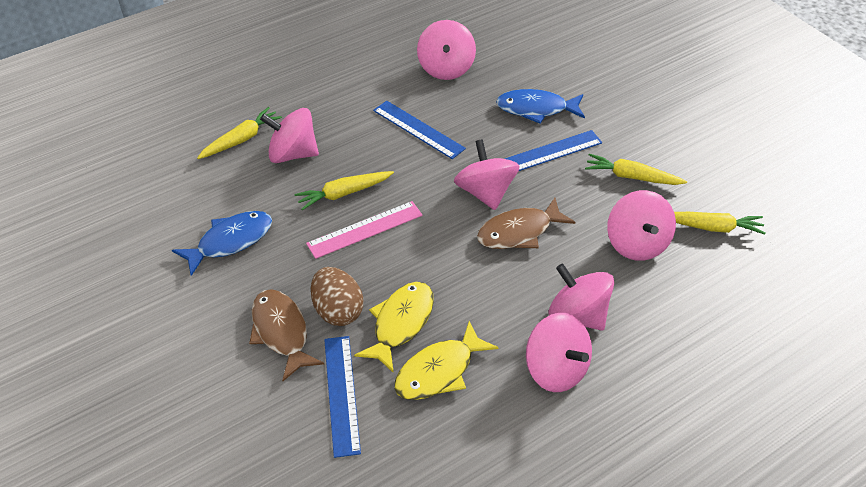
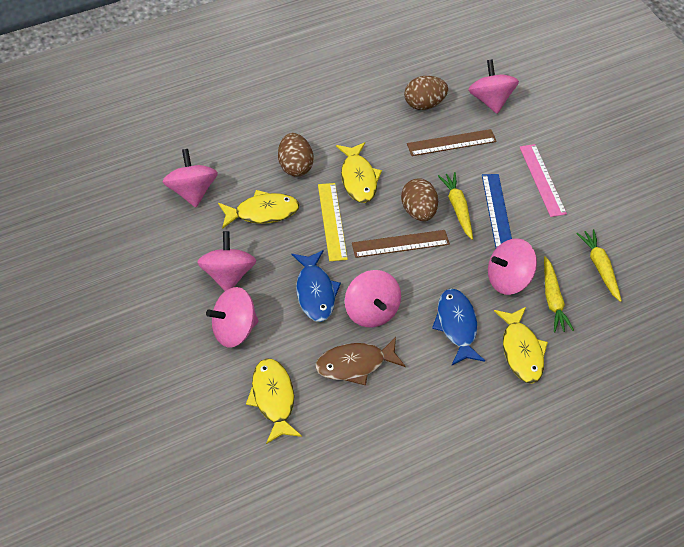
blue ruler: [324,336,361,458] [373,101,466,159] [505,130,602,171] = 3 -> [482,174,512,248] = 1
brown egg: [311,267,363,326] = 1 -> [278,133,314,177] [401,179,438,221] [404,76,448,110] = 3
brown fish: [249,289,324,381] [477,198,575,249] = 2 -> [315,337,406,386] = 1
brown ruler: none = 0 -> [352,230,450,258] [407,129,497,156] = 2
yellow carrot: [197,107,282,159] [294,171,394,210] [585,154,687,185] [674,212,766,235] = 4 -> [438,172,473,240] [544,256,574,332] [576,229,622,302] = 3
yellow fish: [354,282,434,373] [394,321,498,400] = 2 -> [218,190,299,229] [246,358,302,444] [336,142,382,203] [494,307,548,384] = 4
yellow ruler: none = 0 -> [318,183,348,261] = 1

